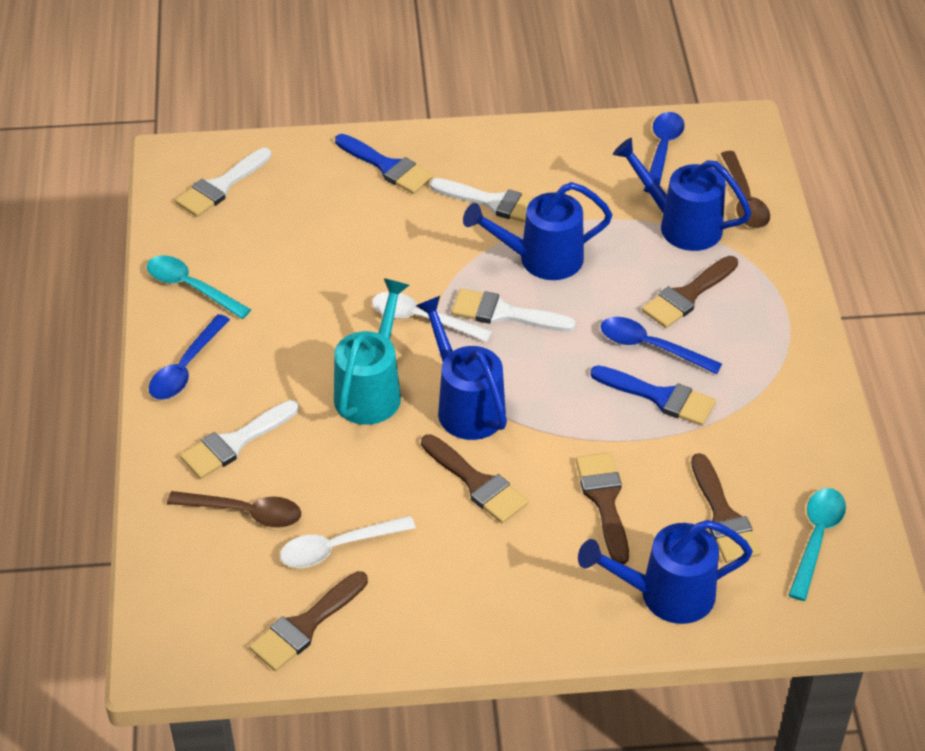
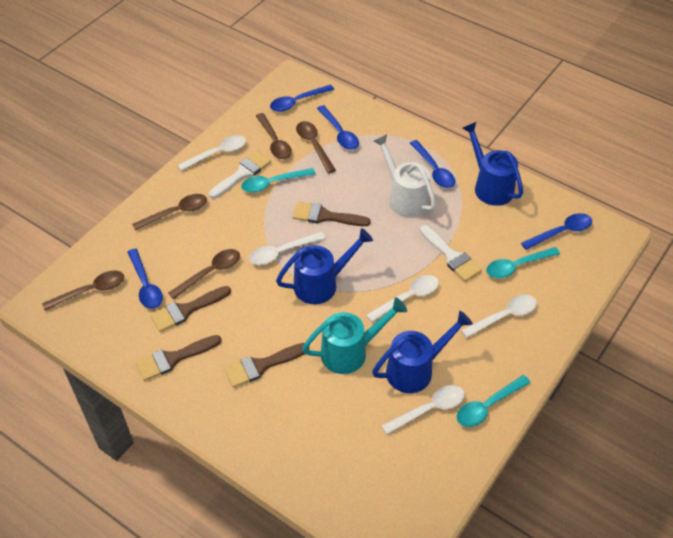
blue brush: [335,134,433,194] [590,365,716,426] = 2 -> none = 0
blue spoon: [149,314,230,400] [601,317,722,374] [644,112,685,193] = 3 -> [127,249,163,309] [270,84,334,112] [317,105,359,150] [410,140,455,188] [521,213,592,250] = 5
blue watering can: [416,296,507,440] [463,182,612,280] [578,520,753,624] [613,138,752,251] = 4 -> [276,228,373,304] [372,311,473,393] [462,122,523,206] = 3
brown brush: [249,571,368,671] [421,434,528,523] [576,452,629,564] [642,256,738,328] [691,453,761,563] = 5 -> [136,335,222,381] [150,286,231,332] [224,343,309,388] [293,202,371,226] = 4
brown spoon: [167,491,301,528] [721,151,770,228] = 2 -> [42,270,124,311] [132,194,207,231] [169,249,240,299] [256,113,292,159] [296,121,336,173] = 5
turquoise spoon: [147,256,251,319] [789,488,846,601] = 2 -> [241,168,315,193] [457,375,531,427] [486,247,560,278] = 3
white brush: [175,148,271,217] [180,400,299,479] [430,178,534,223] [451,289,576,331] = 4 -> [209,151,271,198] [420,225,482,282] = 2
white spoon: [280,516,415,568] [372,292,492,342] = 2 -> [177,135,246,171] [249,232,325,265] [366,275,439,322] [381,385,465,435] [461,294,537,338] = 5
white watering can: none = 0 -> [373,134,436,218] = 1

